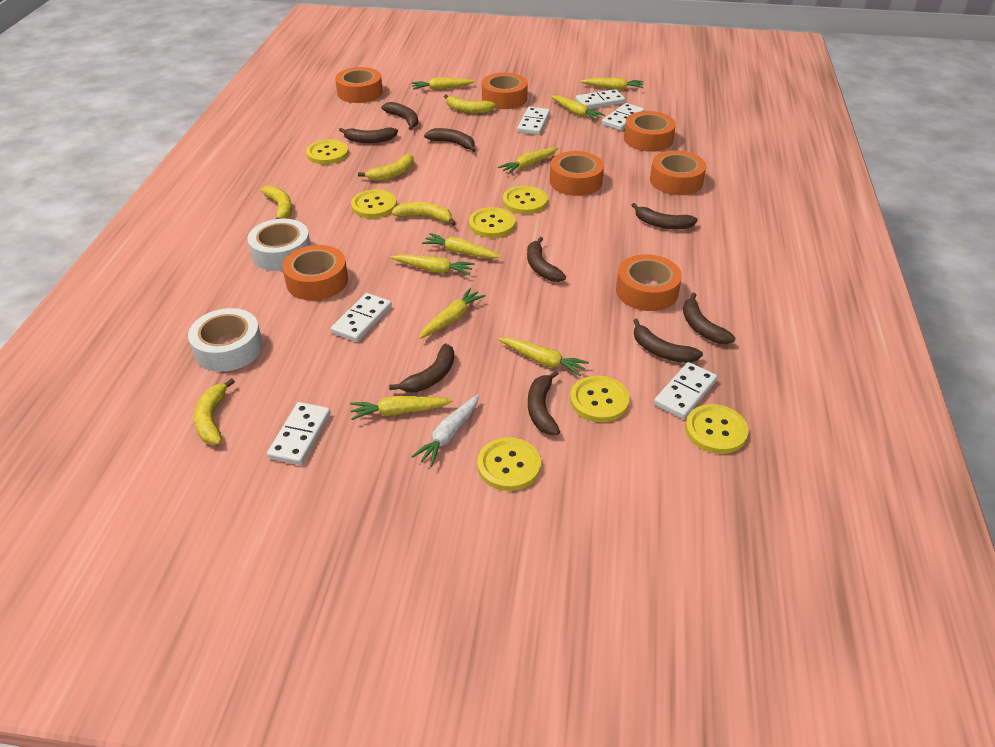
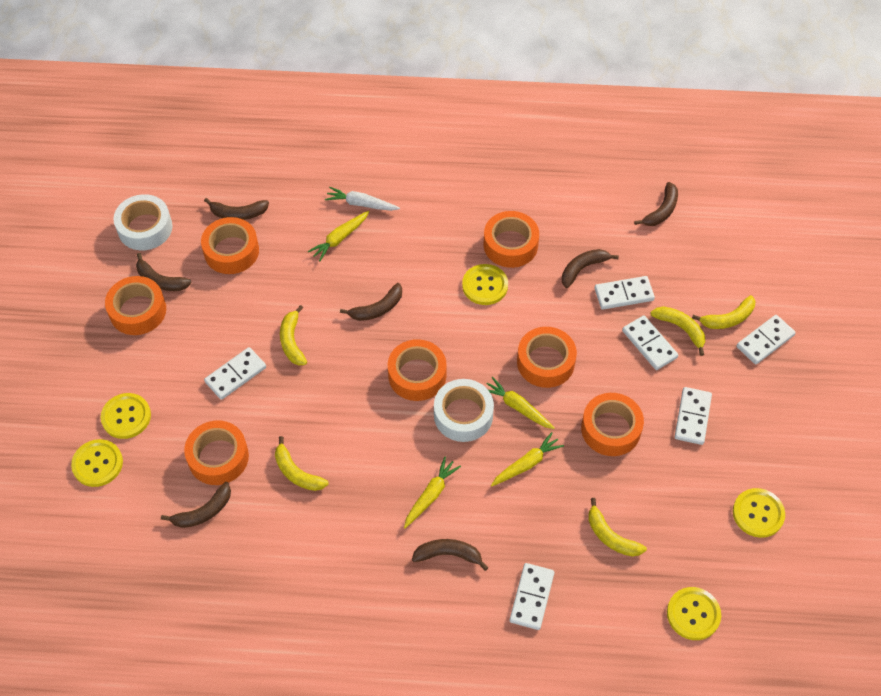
brown banana: [339,128,398,143] [382,102,418,130] [389,343,454,393] [424,128,476,152] [527,237,566,282] [528,370,560,435] [631,203,698,229] [633,319,703,363] [683,293,735,344] = 9 -> [136,253,192,291] [161,482,231,528] [204,198,269,220] [340,283,402,321] [412,539,488,571] [562,249,619,288] [634,182,678,226] = 7
yellow button: [306,139,349,164] [351,189,397,218] [469,207,515,238] [477,437,541,491] [503,186,548,214] [570,376,630,422] [685,404,748,454] = 7 -> [71,439,123,487] [101,393,151,439] [462,264,508,305] [667,587,721,640] [733,488,785,538] = 5
yellow carrot: [350,396,454,420] [390,255,474,275] [412,77,475,90] [419,288,486,339] [422,233,502,259] [498,147,558,174] [498,338,589,376] [551,95,605,121] [580,78,644,90] = 9 -> [308,211,369,261] [404,457,461,528] [487,377,555,429] [491,432,564,486] = 4

